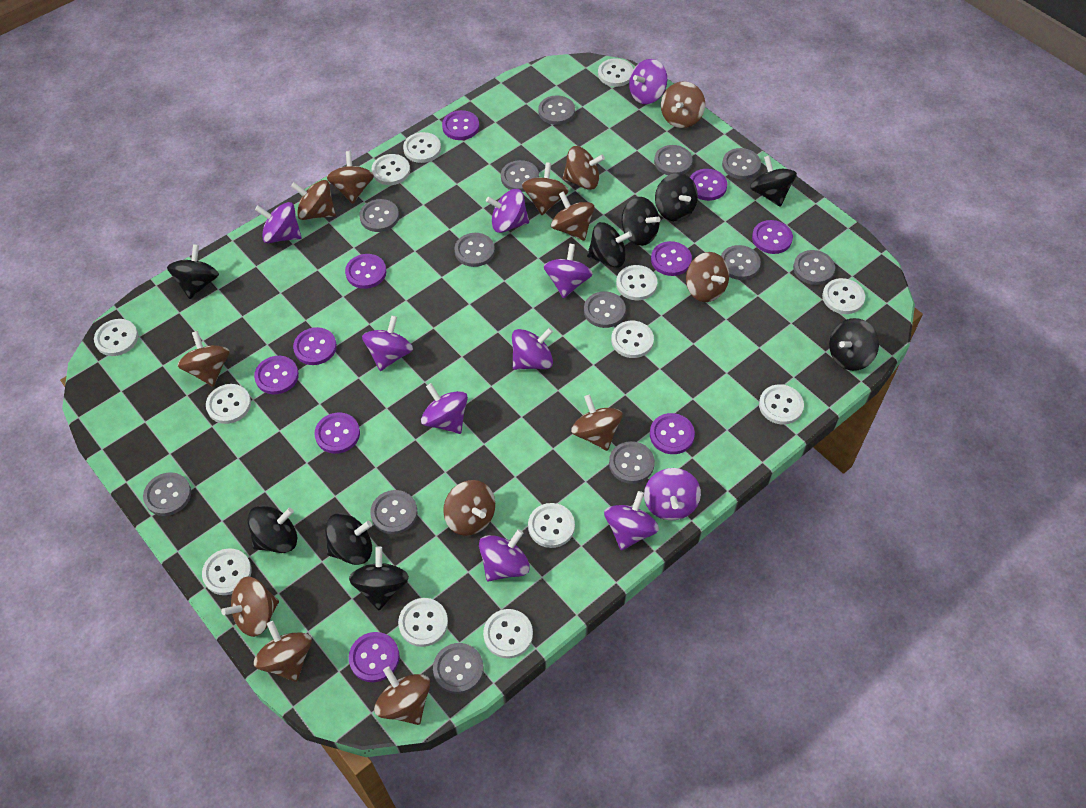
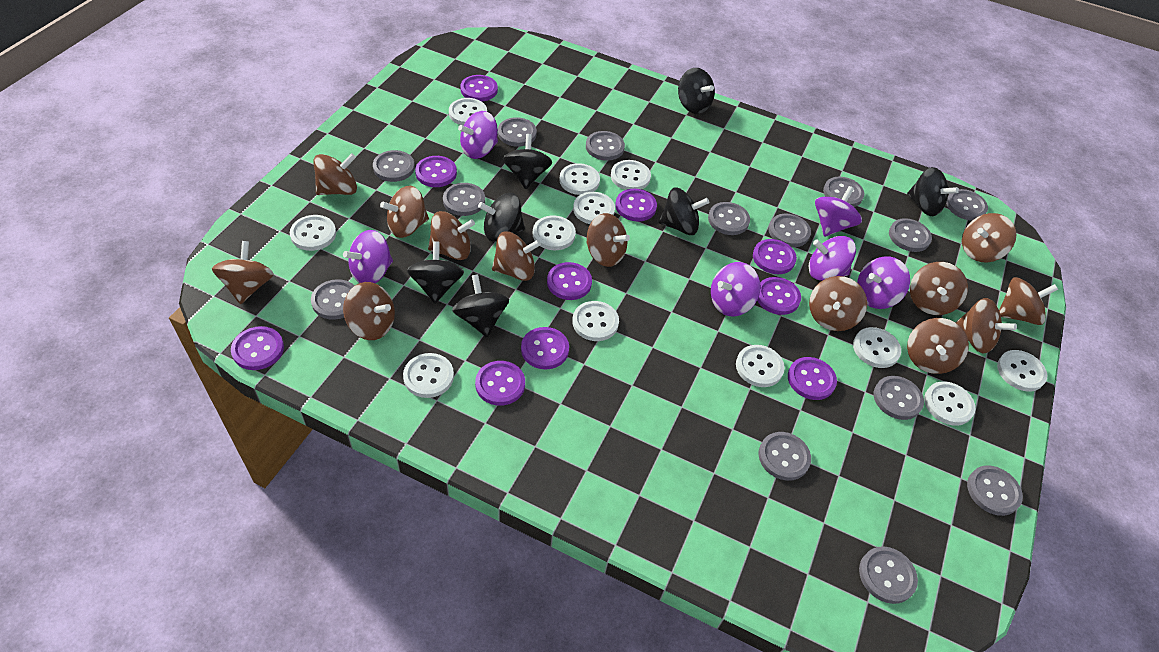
black spinning top: [167,244,219,299] [247,505,297,553] [325,513,372,565] [349,547,409,610] [587,222,632,268] [621,197,660,246] [655,173,698,221] [750,156,797,207] [829,318,879,371] = 9 -> [407,241,464,304] [452,274,509,337] [478,193,525,241] [503,134,552,189] [659,187,709,235] [678,68,715,114] [907,167,959,216] = 7
grey button: [143,472,191,516] [359,199,399,232] [370,490,418,534] [433,643,484,694] [455,233,495,267] [501,160,539,192] [538,95,575,125] [584,291,626,328] [609,441,655,484] [654,145,693,175] [721,245,761,280] [722,148,761,179] [793,250,835,285] = 13 -> [311,279,355,320] [373,150,415,182] [443,183,485,216] [498,117,537,147] [586,131,625,161] [708,202,750,235] [758,432,811,481] [768,214,811,247] [823,177,864,207] [859,546,918,604] [874,376,924,420] [889,218,932,252] [946,189,988,221] [967,465,1023,516] = 14
purple spinning top: [255,202,301,243] [362,315,413,371] [421,383,468,434] [479,529,530,582] [486,189,529,233] [512,328,553,370] [544,243,593,298] [604,491,659,551] [629,59,667,104] [644,468,701,521] = 10 -> [343,230,393,283] [458,111,498,159] [711,262,761,316] [809,236,856,281] [815,186,862,237] [857,256,910,309] = 6
white button: [94,319,138,356] [202,548,252,595] [206,384,251,424] [371,154,410,185] [398,598,448,647] [403,132,441,163] [483,609,533,658] [528,503,575,548] [598,58,633,87] [611,321,654,358] [616,265,657,300] [759,384,804,425] [822,278,865,314] = 13 -> [290,215,336,251] [403,353,454,398] [449,98,487,125] [533,216,576,250] [559,163,600,195] [572,301,619,341] [573,192,615,224] [611,160,651,190] [736,345,785,387] [853,327,901,368] [924,381,975,426] [997,350,1047,392] = 12

